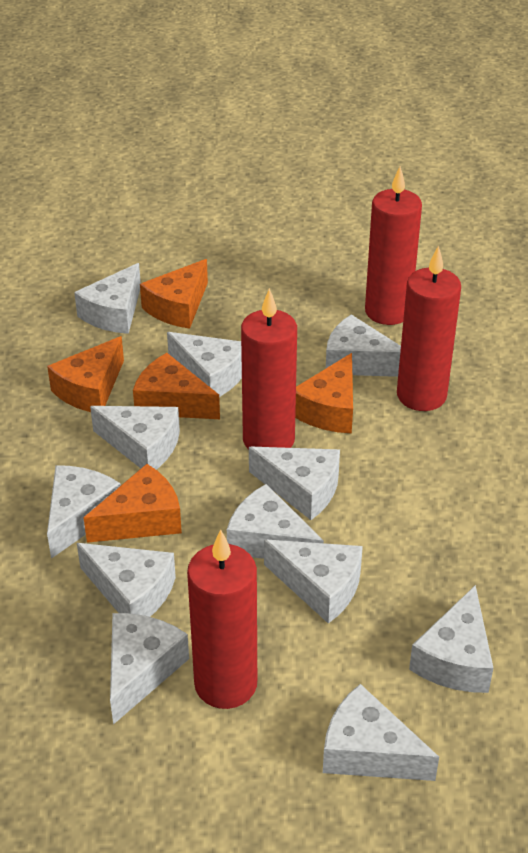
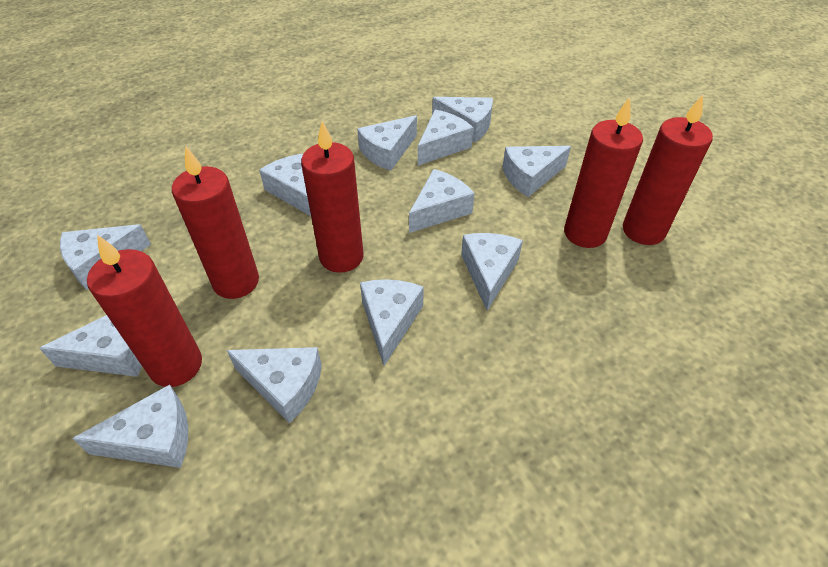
orange cheese: [47,336,124,412] [84,464,182,543] [133,353,220,419] [140,259,208,329] [295,353,353,433] = 5 -> none = 0
red candle: [187,530,257,709] [241,288,297,450] [365,166,422,325] [397,245,461,411] = 4 -> [87,235,202,387] [172,146,259,299] [301,121,364,273] [564,97,643,248] [623,95,713,245] = 5

